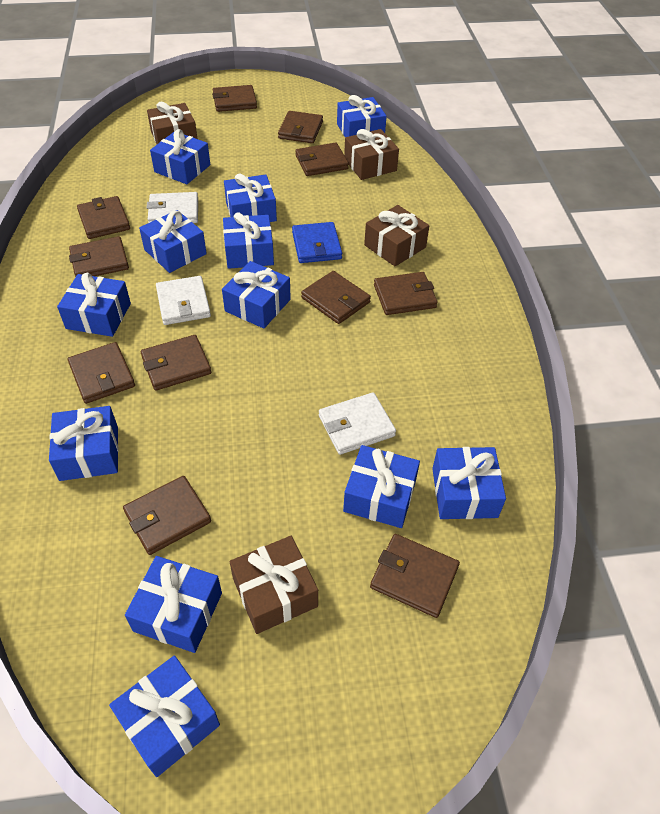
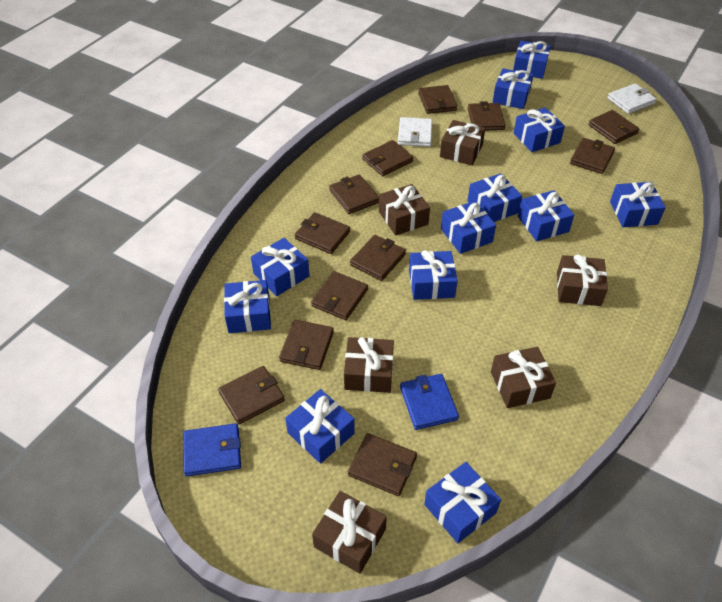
blue wallet: [292,222,342,263] = 1 -> [183,423,241,477] [400,374,459,430] = 2
brown gift: [147,102,198,144] [230,536,318,634] [344,129,399,180] [364,205,429,266] = 4 -> [312,491,387,574] [344,337,394,393] [379,184,430,236] [440,120,485,165] [491,347,556,408] [557,254,608,306] = 6
brown wallet: [68,342,135,404] [69,236,129,277] [77,196,130,239] [123,476,211,555] [141,335,211,391] [212,85,257,112] [278,111,323,143] [295,143,349,176] [301,271,371,324] [370,534,460,618] [374,272,438,315] = 11 -> [218,366,285,424] [279,320,334,370] [295,212,350,254] [311,271,368,320] [329,174,379,214] [348,433,417,496] [350,235,406,281] [362,140,414,176] [418,85,458,114] [468,101,505,130] [570,138,615,174] [589,110,639,144] = 12
white wallet: [147,192,198,223] [156,276,211,325] [319,392,396,455] = 3 -> [398,117,432,147] [607,83,657,114] = 2

